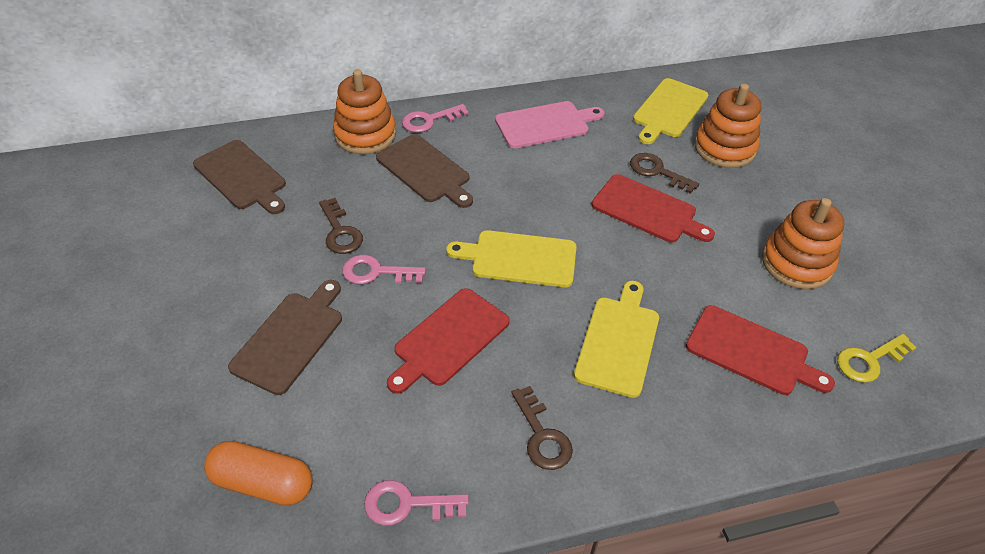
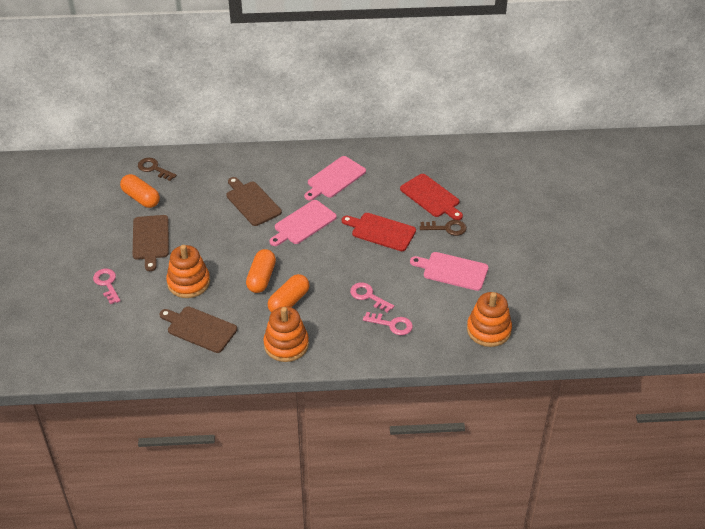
brown key: [319,198,363,254] [512,386,573,470] [630,153,699,194] = 3 -> [138,158,177,181] [420,220,467,236] = 2
orange capsule: [204,441,313,505] = 1 -> [120,174,160,208] [246,249,276,293] [268,274,310,313] = 3
pink cutting board: [495,101,605,148] = 1 -> [269,200,337,246] [304,156,366,201] [410,252,488,291] = 3
red cutting board: [387,288,510,394] [592,174,715,243] [686,305,835,395] = 3 -> [342,213,416,251] [400,174,463,220] = 2
yellow cutting board: [446,230,577,287] [574,281,659,398] [633,78,708,144] = 3 -> none = 0
yellow key: [837,334,917,383] = 1 -> none = 0

